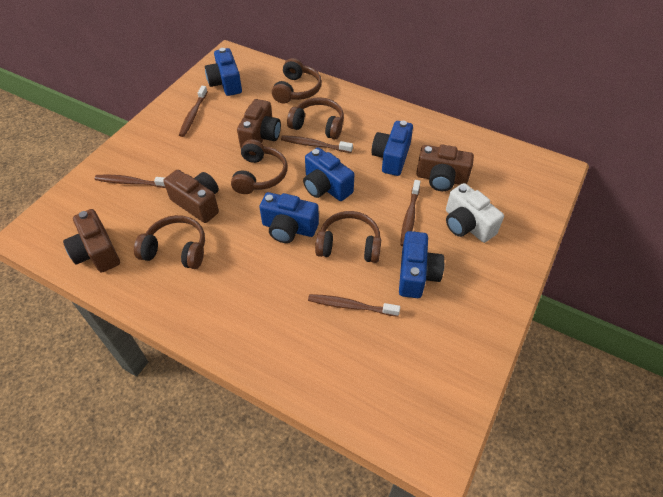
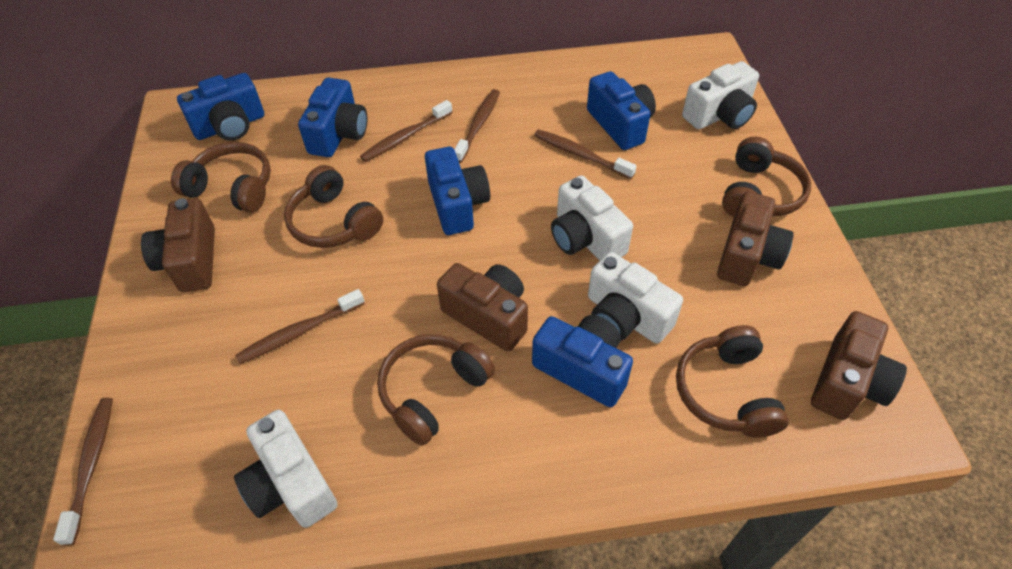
white camera: [446,183,504,243] = 1 -> [234,410,337,528] [551,175,633,261] [588,252,683,344] [682,61,759,129] = 4

